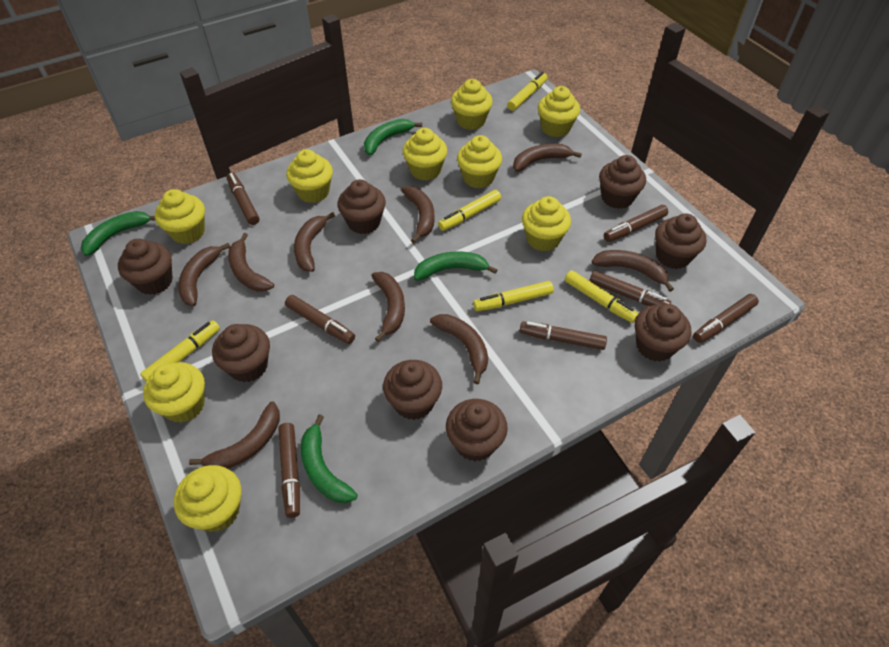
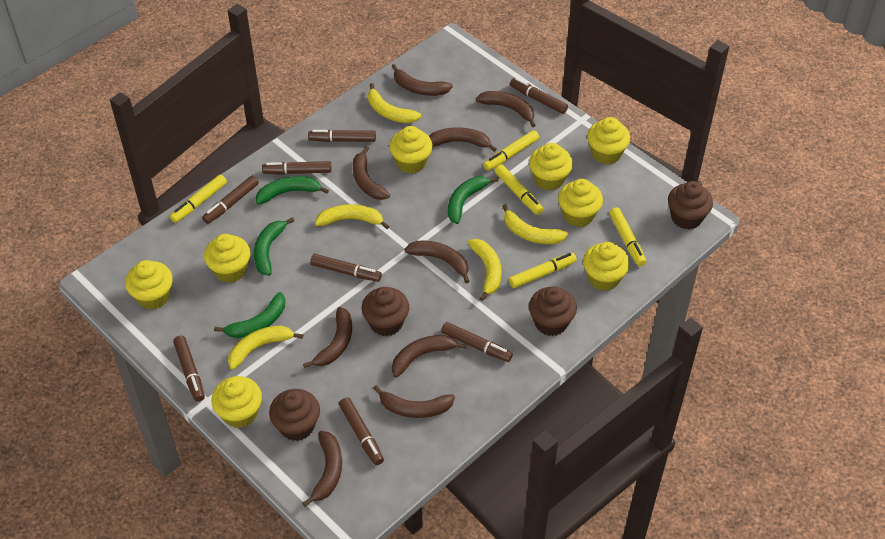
brown cupcake: [118,239,173,295] [212,324,270,382] [338,179,386,234] [383,360,442,420] [446,399,508,462] [599,155,646,209] [635,304,691,362] [655,213,706,269] = 8 -> [269,389,320,441] [362,287,409,336] [529,286,577,336] [668,181,713,230] = 4
brown marker: [227,173,259,225] [278,423,300,518] [285,295,355,344] [520,321,607,350] [589,271,671,306] [604,205,668,242] [693,294,759,343] = 7 -> [173,336,205,402] [202,176,259,224] [262,161,331,175] [308,130,376,142] [310,254,382,282] [339,397,384,465] [441,322,513,362] [510,78,568,114] = 8
yellow banana: none = 0 -> [228,326,303,370] [315,204,389,229] [368,83,421,123] [468,239,502,301] [502,204,568,244] = 5
yellow cupcake: [143,362,205,423] [155,189,205,244] [174,465,241,532] [286,149,333,203] [403,128,447,181] [451,79,493,130] [457,135,502,188] [522,196,571,251] [538,86,580,137] = 9 -> [125,260,173,310] [204,234,250,283] [211,376,262,428] [389,126,432,174] [529,143,573,191] [558,179,603,227] [583,242,630,291] [587,117,630,165] = 8

